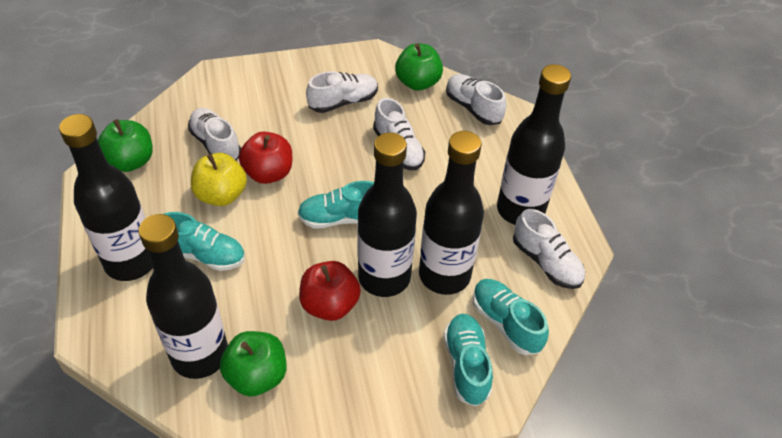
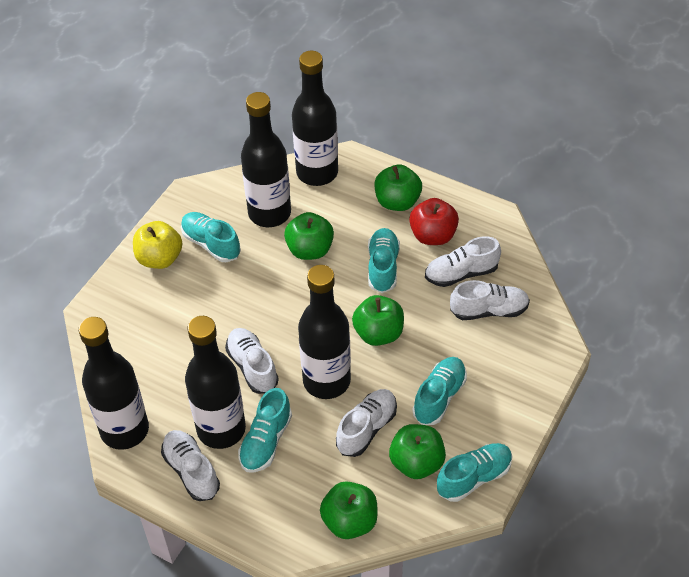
green apple: [98,119,153,172] [220,331,286,397] [395,43,443,91] = 3 -> [284,212,334,260] [320,481,378,539] [352,295,404,346] [374,164,422,211] [389,424,446,479] = 5
red apple: [239,132,292,184] [299,261,361,321] = 2 -> [409,198,459,245] = 1
turquoise shoe: [164,212,245,271] [297,181,374,229] [444,314,493,407] [473,279,549,355] = 4 -> [181,212,241,262] [238,388,292,473] [368,228,400,293] [413,357,467,425] [437,443,512,502] = 5

